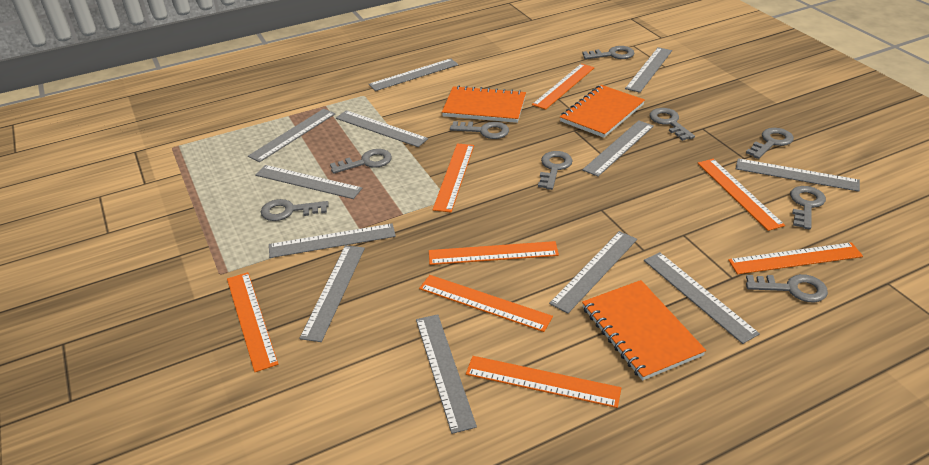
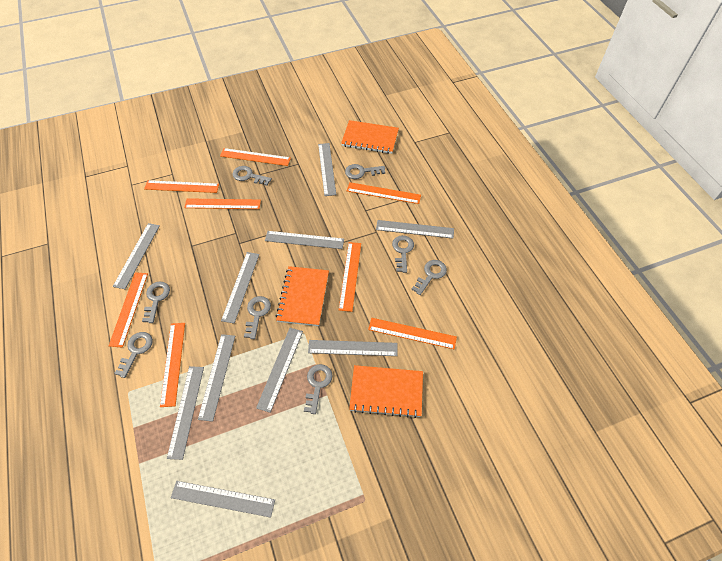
grey key: [261,199,329,221] [330,149,392,174] [450,121,509,139] [538,151,573,190] [582,46,634,59] [650,108,695,141] [746,128,794,159] [746,274,828,302] [790,186,826,230] = 9 -> [114,332,153,378] [142,282,170,323] [233,166,272,186] [244,296,271,339] [304,364,333,414] [345,164,385,179] [392,235,414,273] [411,260,447,295] = 8
grey ruler: [248,109,335,162] [255,165,362,199] [269,224,396,258] [299,245,365,342] [336,110,428,147] [369,58,459,91] [416,314,477,434] [549,231,637,313] [582,120,654,177] [625,47,672,93] [644,252,760,344] [736,158,860,192] = 12 -> [113,223,160,289] [167,366,204,460] [171,481,275,518] [198,334,235,422] [221,252,259,324] [256,328,303,413] [265,231,344,249] [308,340,398,356] [318,143,336,196] [376,220,454,239] = 10

